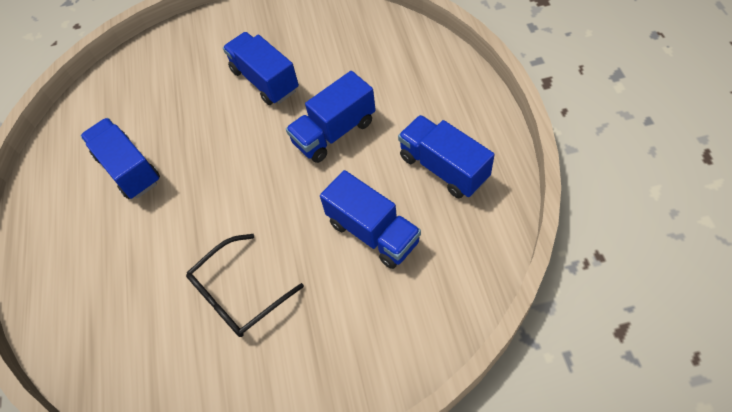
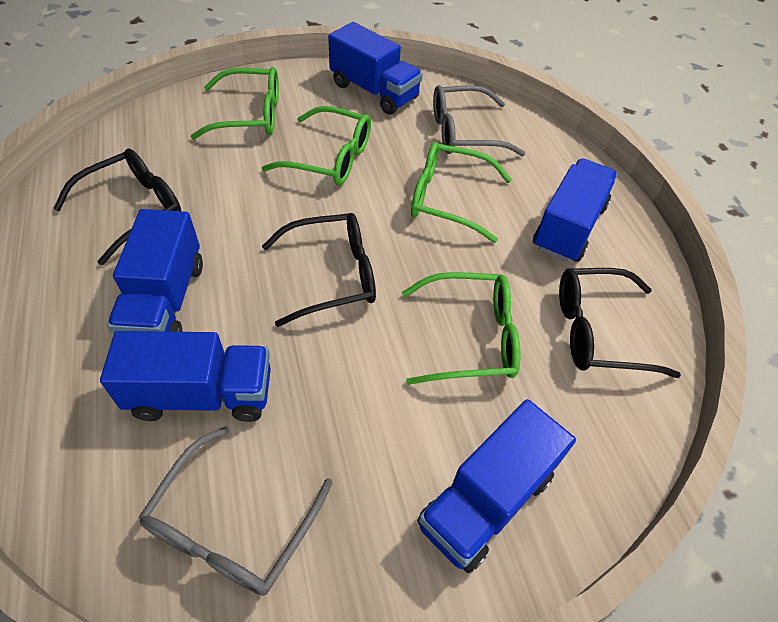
black glasses: [186,234,304,337] = 1 -> [53,149,181,265] [262,213,376,327] [559,268,681,378] = 3
green glasses: none = 0 -> [191,67,279,139] [262,106,371,185] [402,272,521,385] [411,142,512,243] = 4
grey glasses: none = 0 -> [139,426,332,596] [433,85,525,156] = 2

